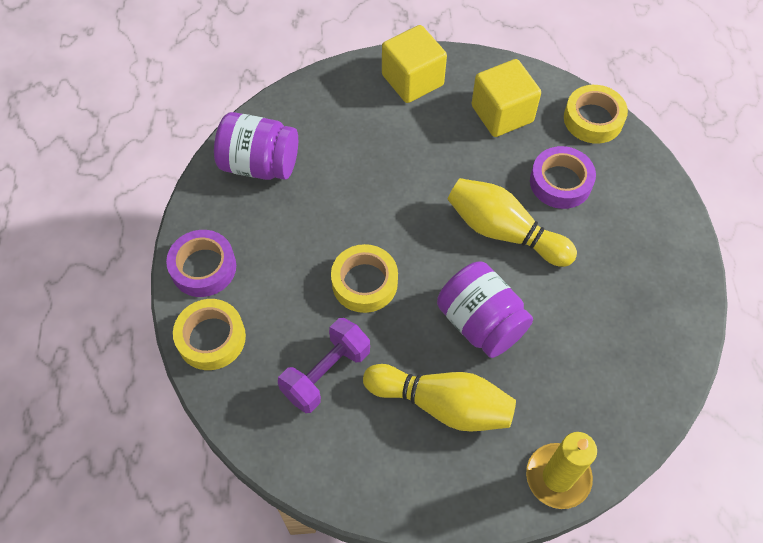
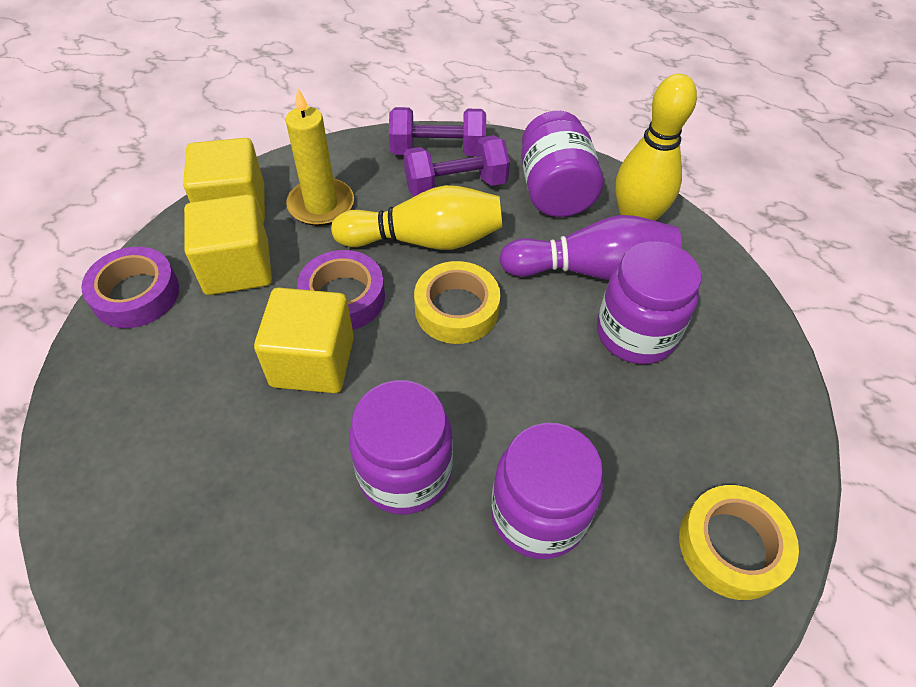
purple bowling pin: none = 0 -> [499,215,682,280] = 1
purple dumbbell: [278,318,370,413] = 1 -> [389,107,486,156] [404,135,510,197] = 2
purple jar: [214,112,298,180] [437,262,533,358] = 2 -> [349,380,453,515] [491,423,603,559] [521,111,604,217] [597,241,701,364] = 4
yellow cube: [382,25,447,103] [471,59,541,137] = 2 -> [183,138,265,223] [184,194,272,295] [254,287,354,393] = 3
yellow tape: [173,299,246,370] [331,244,398,313] [564,85,628,144] = 3 -> [414,261,500,344] [679,485,799,600] = 2

